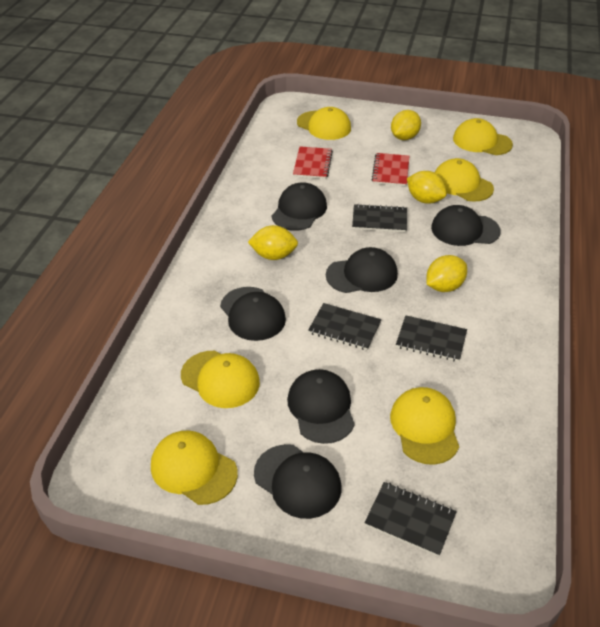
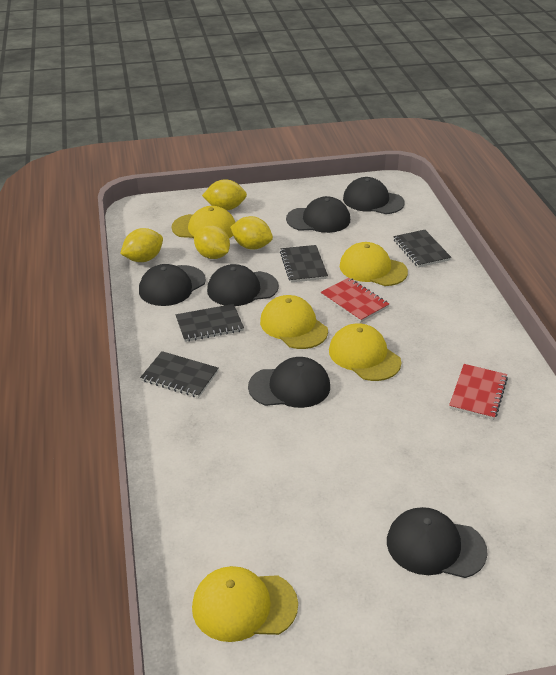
yellow cap: [151,430,238,505] [181,351,260,408] [297,107,351,140] [390,387,459,465] [435,158,494,202] [453,118,513,155] = 6 -> [172,206,235,239] [192,566,298,642] [260,295,328,349] [329,323,401,381] [340,242,408,286] = 5

